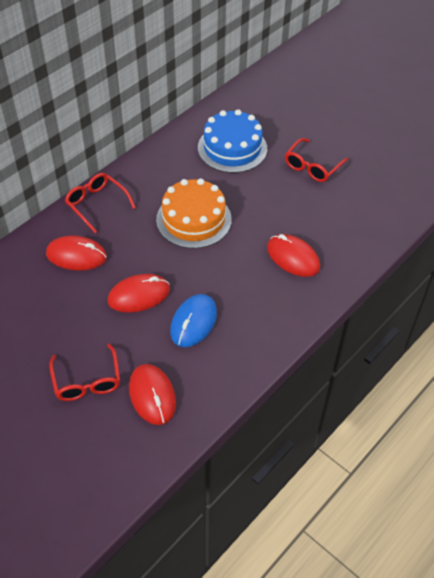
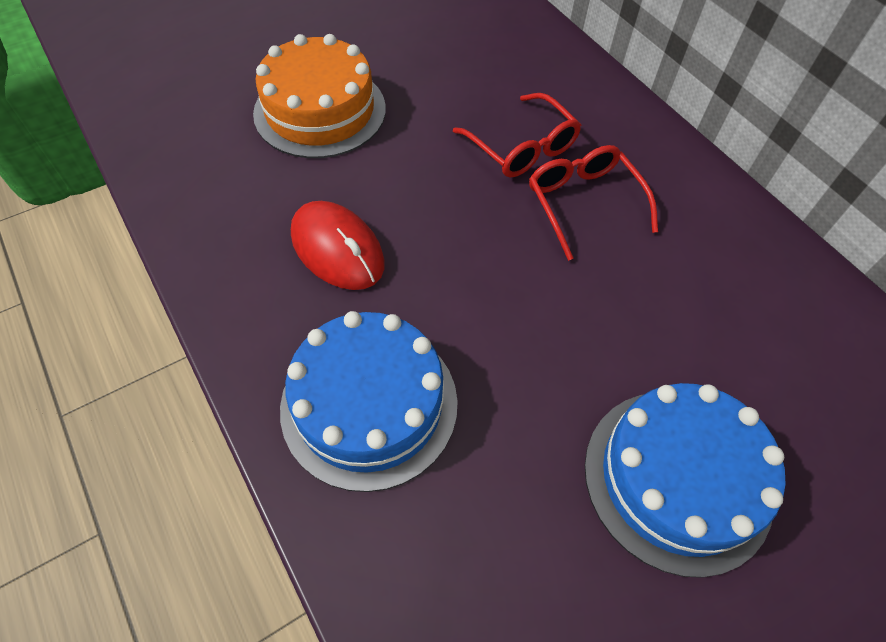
blue cake: [198,109,267,173] = 1 -> [280,311,458,492] [585,383,785,578] = 2
blue mouse: [170,294,217,347] = 1 -> none = 0
red glasses: [49,344,120,401] [65,173,136,234] [285,138,349,182] = 3 -> [453,93,581,178] [529,145,658,261] = 2
red mouse: [46,236,107,271] [108,274,170,313] [129,364,176,425] [267,234,320,277] = 4 -> [291,201,385,290] = 1

